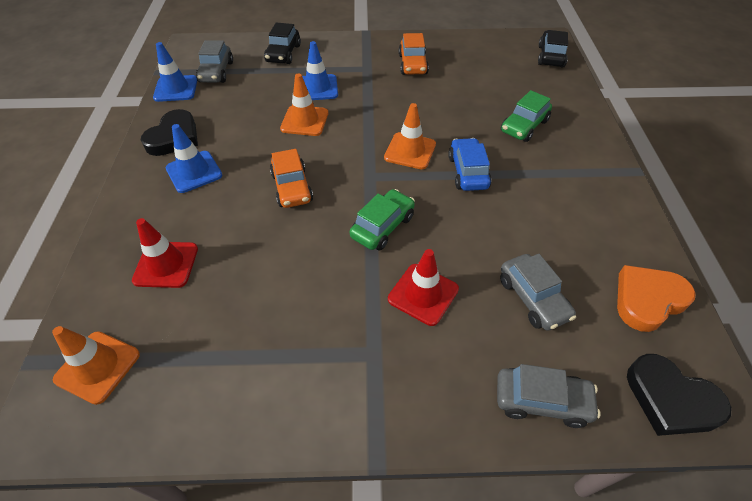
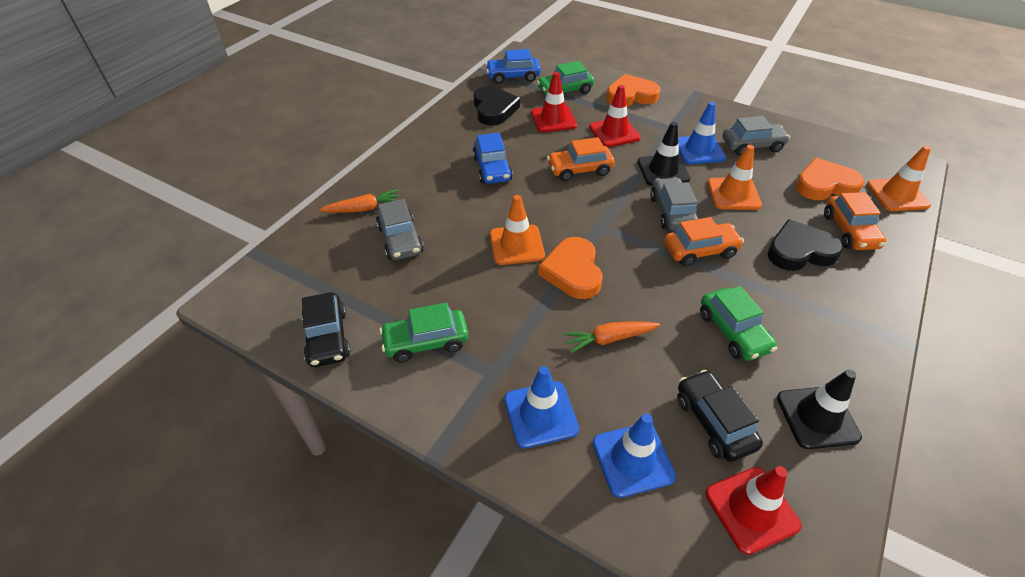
black traffic cone: none = 0 -> [638,122,690,186] [777,370,862,449] = 2
blue car: [448,138,492,191] = 1 -> [473,133,513,184] [485,49,541,84] = 2
green car: [350,189,415,251] [501,90,552,142] = 2 -> [379,303,469,363] [537,61,594,95] [700,286,777,361] = 3
orange car: [270,149,313,208] [399,33,429,75] = 2 -> [547,137,615,181] [664,217,744,267] [824,192,886,250] = 3
orange carrot: none = 0 -> [319,189,400,213] [563,321,660,353] = 2
orange heart: [617,265,695,332] = 1 -> [538,237,603,299] [606,74,660,106] [795,157,864,200] = 3
red traffic cone: [132,218,198,288] [388,249,459,326] = 2 -> [531,72,577,132] [589,85,641,147] [706,466,802,555] = 3

